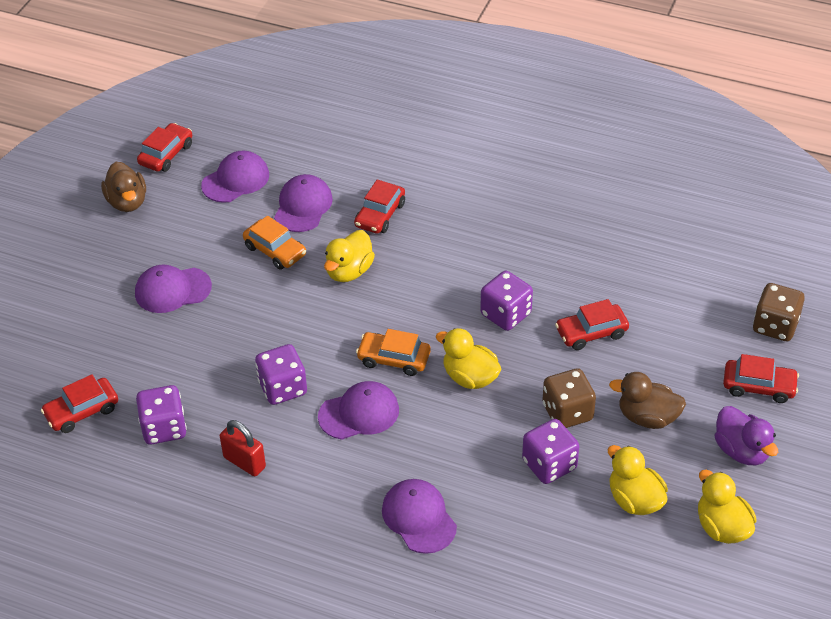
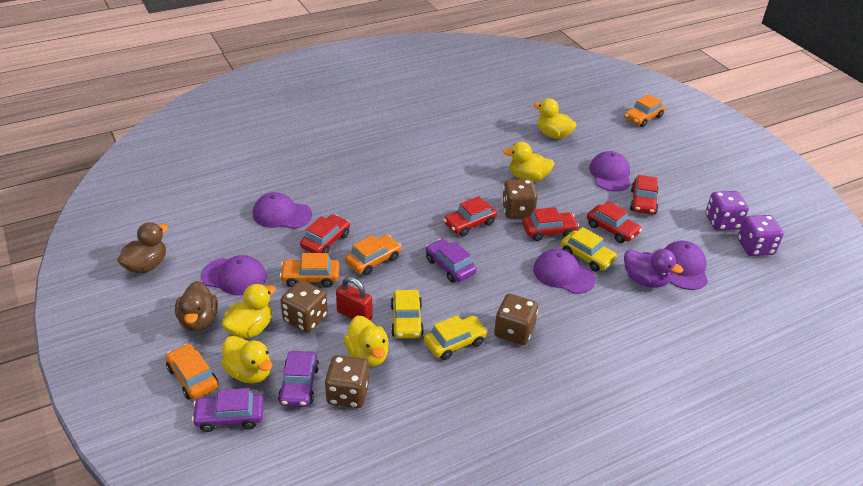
brown dice: [542,368,596,428] [753,283,805,341] = 2 -> [281,280,328,333] [325,355,369,408] [494,294,538,345] [502,179,538,219] = 4
orange car: [243,216,306,270] [356,329,431,376] = 2 -> [166,344,218,400] [280,253,340,287] [345,235,401,276] [624,94,665,127] = 4
purple car: none = 0 -> [192,388,264,432] [278,351,319,407] [426,239,477,283] = 3
purple dice: [136,385,187,445] [255,344,307,405] [480,271,533,331] [522,419,579,484] = 4 -> [705,191,749,231] [738,215,784,256] = 2
yellow car: none = 0 -> [391,290,424,338] [424,315,488,360] [561,227,618,272] = 3
yellow duck: [324,230,375,282] [436,328,502,389] [608,445,668,515] [698,470,757,544] = 4 -> [221,336,272,383] [222,284,276,339] [344,316,389,367] [503,142,554,182] [534,99,577,139] = 5

